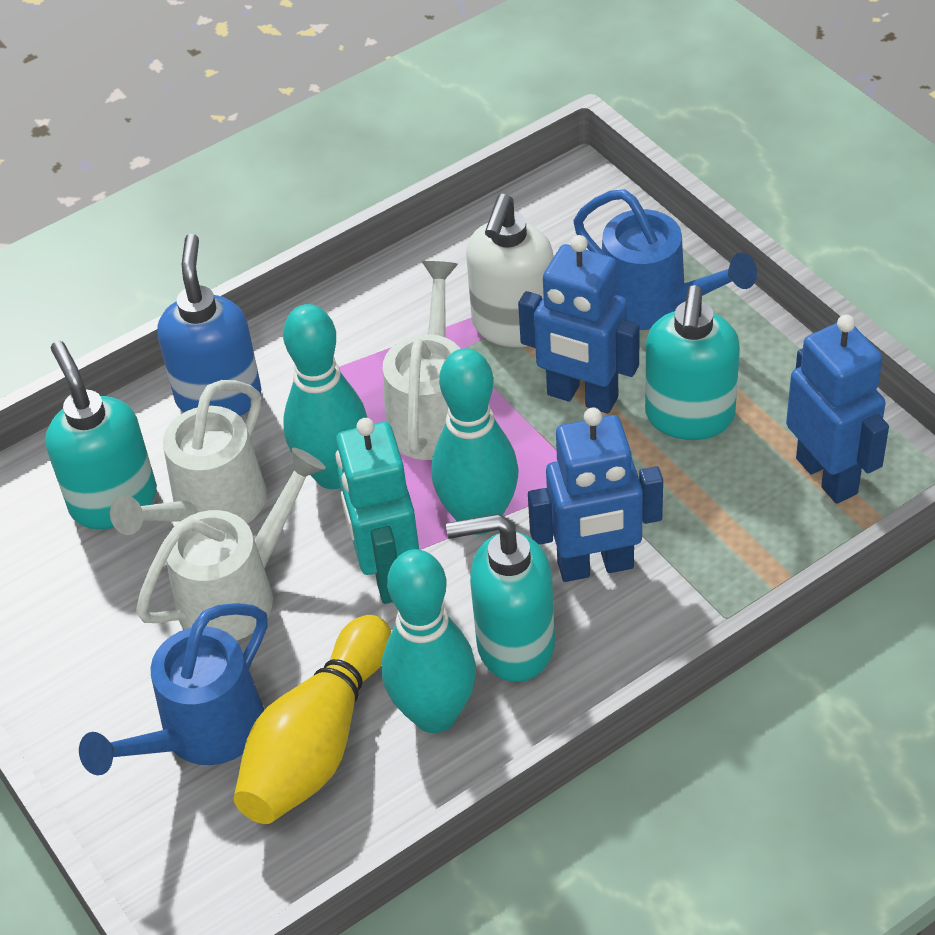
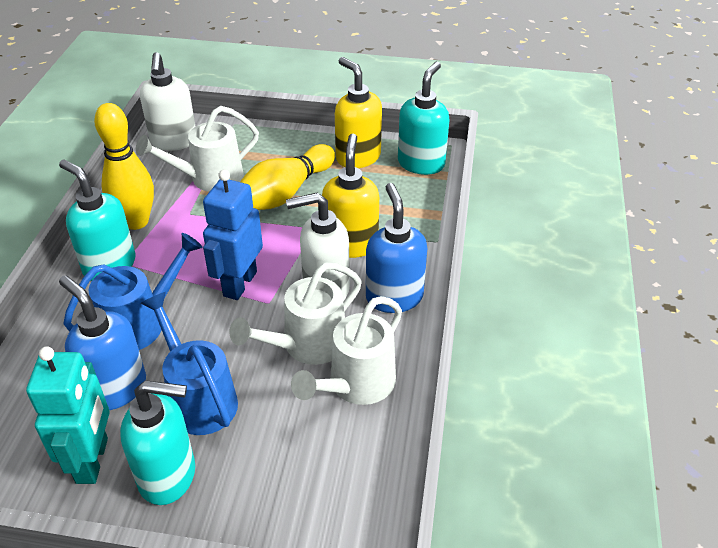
blue robot: [518,235,640,414] [528,408,663,582] [786,315,889,504] = 3 -> [203,170,263,300] = 1
blue soap dispenser: [157,234,261,416] = 1 -> [59,275,146,410] [366,183,427,313] = 2
turquoise bowling pin: [283,304,367,489] [382,549,476,733] [431,348,518,535] = 3 -> none = 0
white soap dispenser: [466,194,554,347] = 1 -> [140,52,196,151] [286,193,350,301] = 2
yellow bowling pin: [234,615,391,824] = 1 -> [94,103,154,230] [240,144,335,210] = 2
yellow soap dispenser: none = 0 -> [322,134,379,258] [335,57,382,168] = 2

